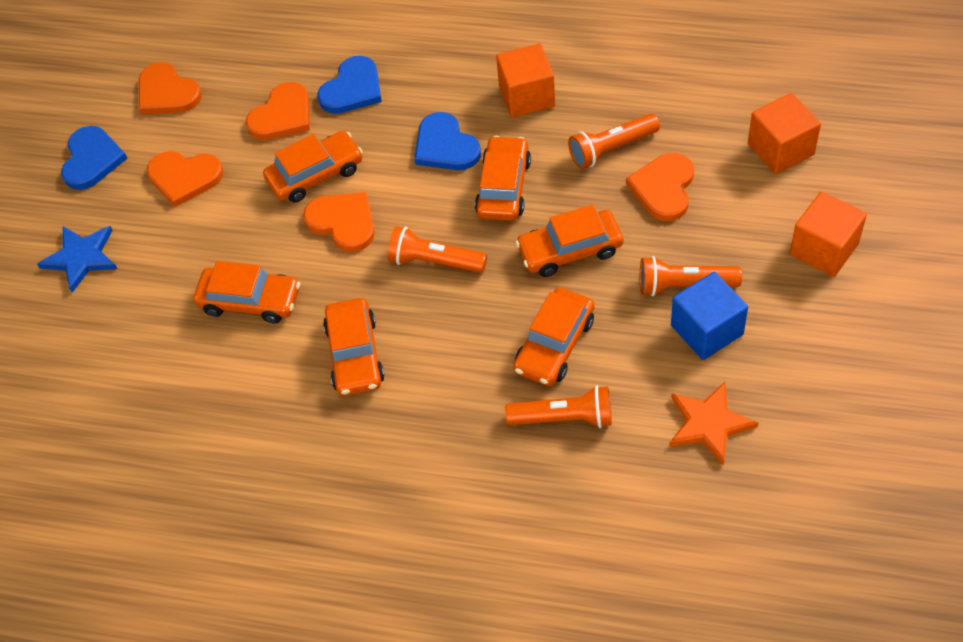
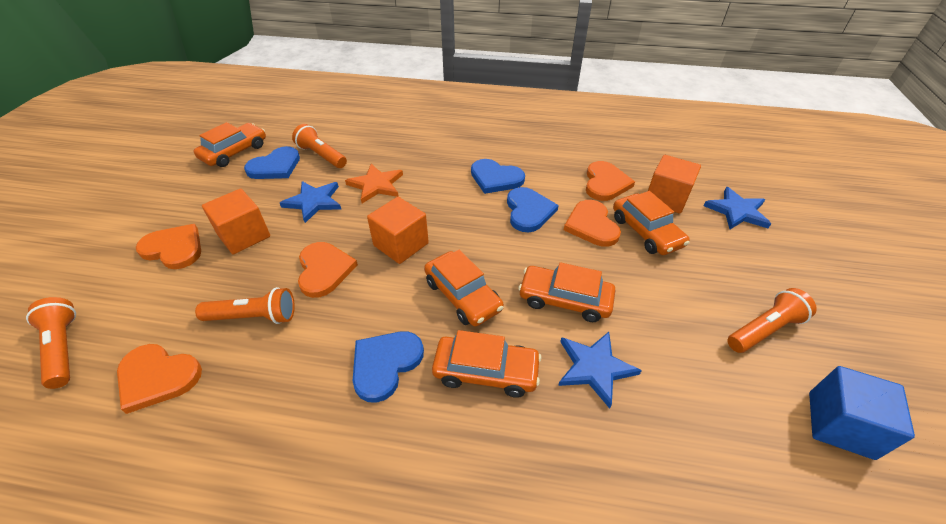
blue heart: [61,126,128,190] [317,56,382,114] [415,112,481,170] = 3 -> [244,146,300,179] [353,331,424,403] [471,159,525,194] [507,187,559,232] = 4
blue star: [37,226,118,293] = 1 -> [280,181,341,223] [558,332,642,409] [704,187,771,229] = 3
orange car: [194,261,300,324] [263,131,363,203] [323,298,385,396] [475,136,531,221] [513,288,595,386] [516,205,623,277] = 6 -> [194,122,266,167] [424,250,504,326] [432,330,541,398] [518,262,615,322] [613,191,690,255] = 5

